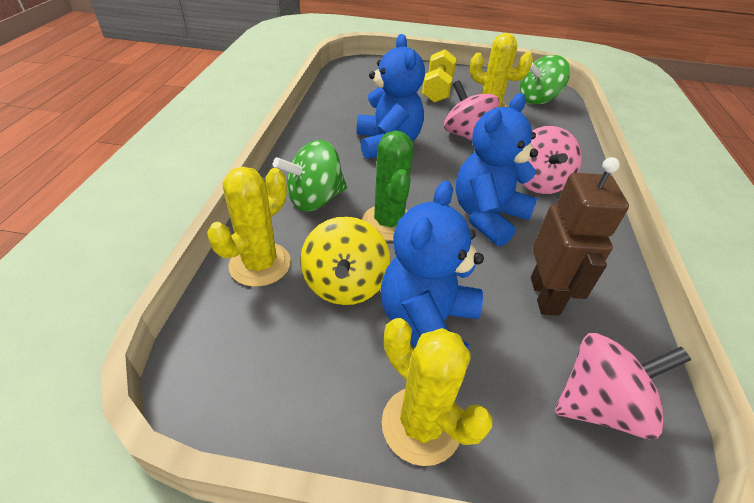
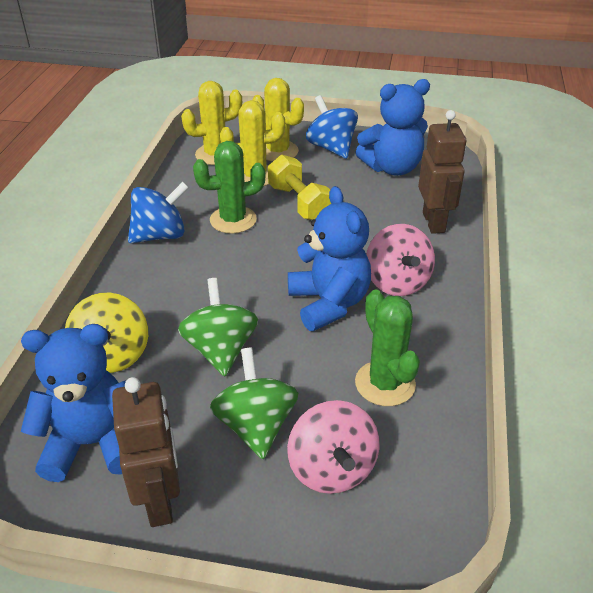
blue spinning top: none = 0 -> [128,182,189,243] [306,95,358,159] = 2
brown robot: [531,157,629,316] = 1 -> [112,377,180,527] [418,110,466,234] = 2
green cactus: [362,131,414,241] = 1 -> [193,141,265,234] [355,289,420,406] = 2
pink spinning top: [444,80,499,141] [523,126,582,194] [555,333,691,439] = 3 -> [287,400,380,494] [366,224,435,296] = 2

